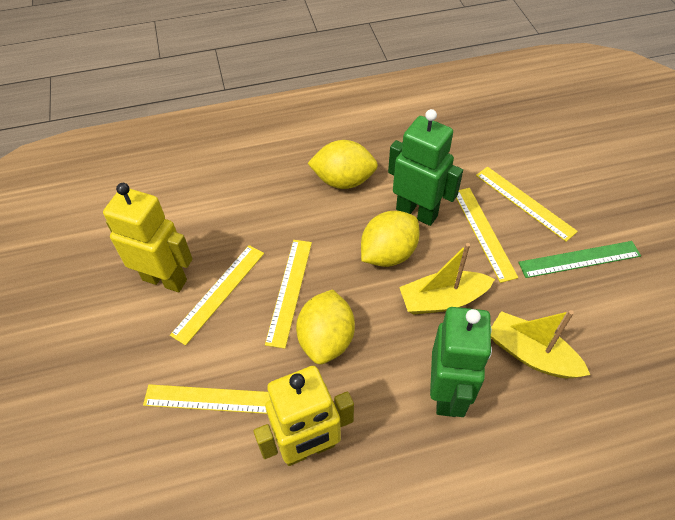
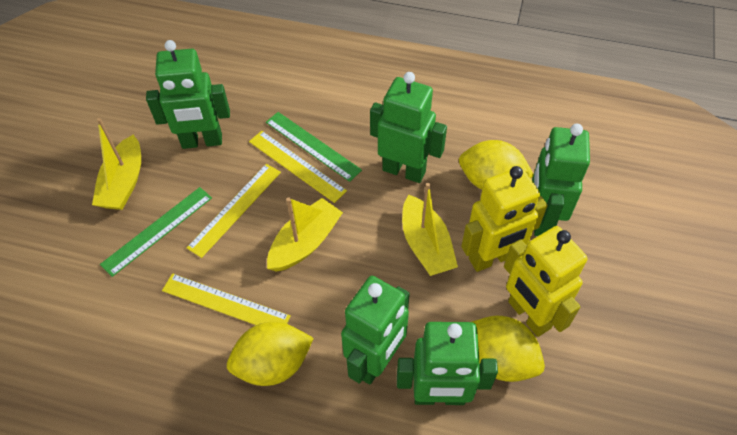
green robot: [388,109,463,226] [430,307,492,417] = 2 -> [146,40,230,149] [341,276,410,385] [370,72,447,183] [397,322,498,405] [532,124,590,236] = 5
green ruler: [518,241,641,278] = 1 -> [100,187,212,277] [266,112,362,182] = 2
yellow boat: [399,243,495,314] [491,310,590,378] = 2 -> [92,118,141,210] [267,197,343,272] [402,183,458,276] = 3
yellow ruler: [143,384,270,414] [170,245,264,345] [265,240,312,349] [456,188,518,283] [476,167,578,242] = 5 -> [162,273,291,325] [187,164,281,258] [249,131,347,203] = 3

